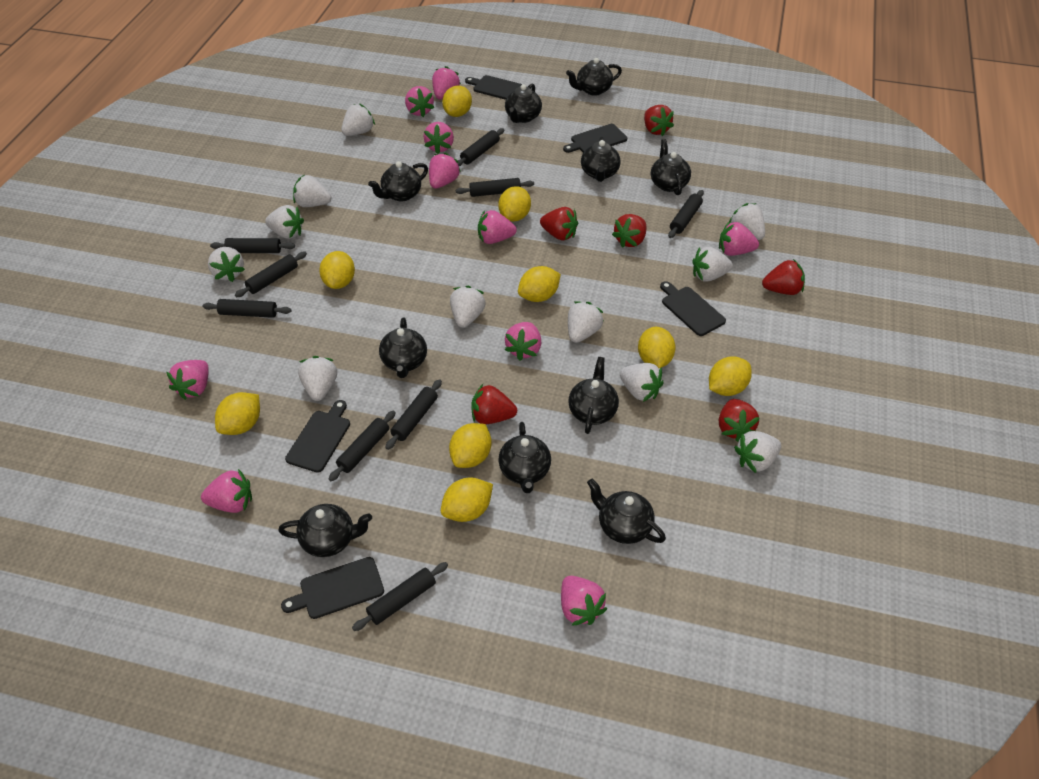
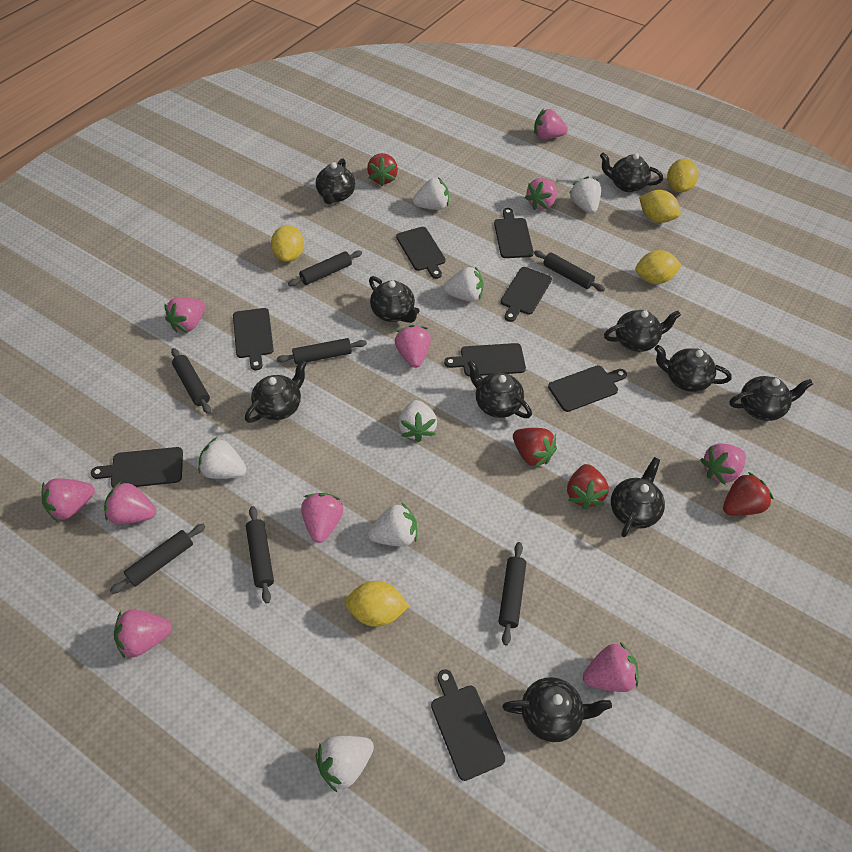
black cutting board: [281,557,384,619] [285,400,350,473] [465,75,522,100] [563,124,627,153] [660,281,726,336] = 5 -> [91,447,183,488] [233,308,274,370] [396,227,446,279] [431,669,505,781] [444,343,526,376] [494,208,534,258] [500,267,552,322] [548,365,627,412] = 8
black rolling pin: [203,299,292,318] [210,238,295,253] [235,252,307,297] [329,411,396,481] [352,562,448,631] [385,379,442,450] [456,178,534,197] [457,128,504,166] [668,190,704,238] = 9 -> [110,524,206,594] [171,348,211,414] [246,506,274,603] [277,338,367,364] [288,250,362,286] [499,542,526,645] [534,250,605,292] = 7
red strawberry: [471,384,517,424] [540,207,578,241] [612,214,647,248] [644,105,674,136] [719,399,760,442] [762,259,805,295] = 6 -> [367,153,398,186] [513,428,557,468] [567,464,609,510] [723,472,773,516] = 4
white strawberry: [208,247,245,282] [265,205,304,239] [293,175,332,207] [298,356,337,401] [341,104,375,136] [450,286,486,328] [568,301,604,343] [620,363,663,402] [692,247,733,282] [730,203,765,240] [734,431,781,473] = 11 -> [198,437,247,479] [316,736,374,793] [368,503,417,546] [398,400,437,443] [413,177,449,210] [443,266,484,302] [569,177,601,214] = 7
yellow lemon: [215,392,260,435] [319,251,355,289] [441,477,493,522] [442,85,472,117] [449,423,492,468] [498,186,531,222] [518,266,561,302] [638,327,676,368] [709,357,752,396] = 9 -> [271,225,304,262] [345,581,410,627] [635,250,682,284] [639,190,681,223] [667,159,699,192] = 5

